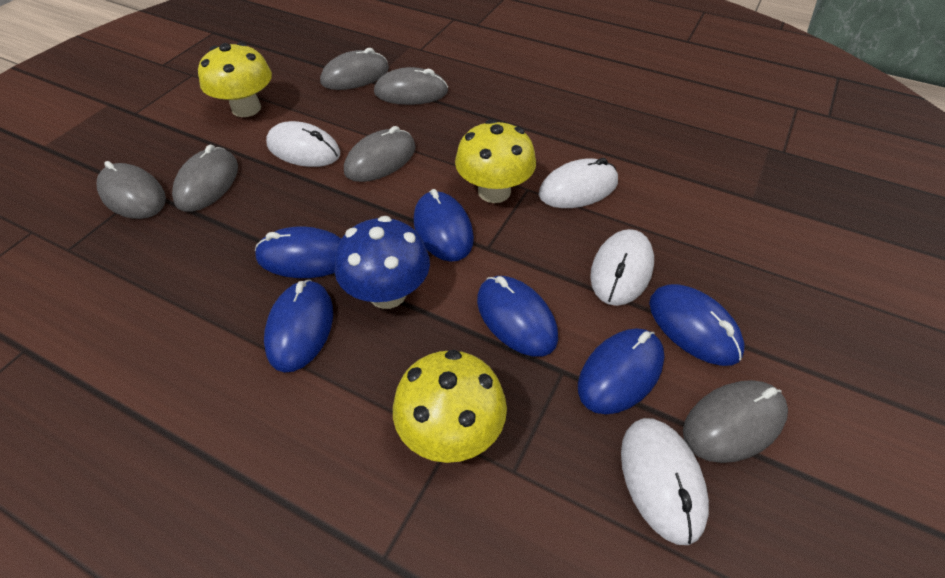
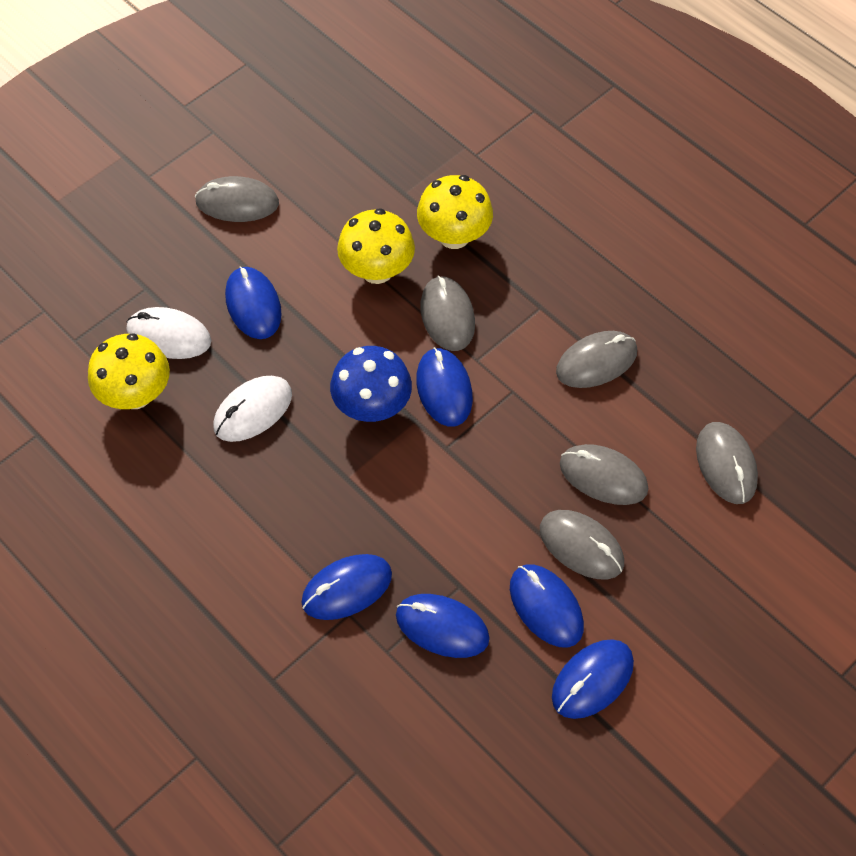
white mouse: [266,121,340,167] [539,158,618,208] [590,229,654,306] [621,418,709,545] = 4 -> [126,307,211,359] [213,376,292,442] = 2

